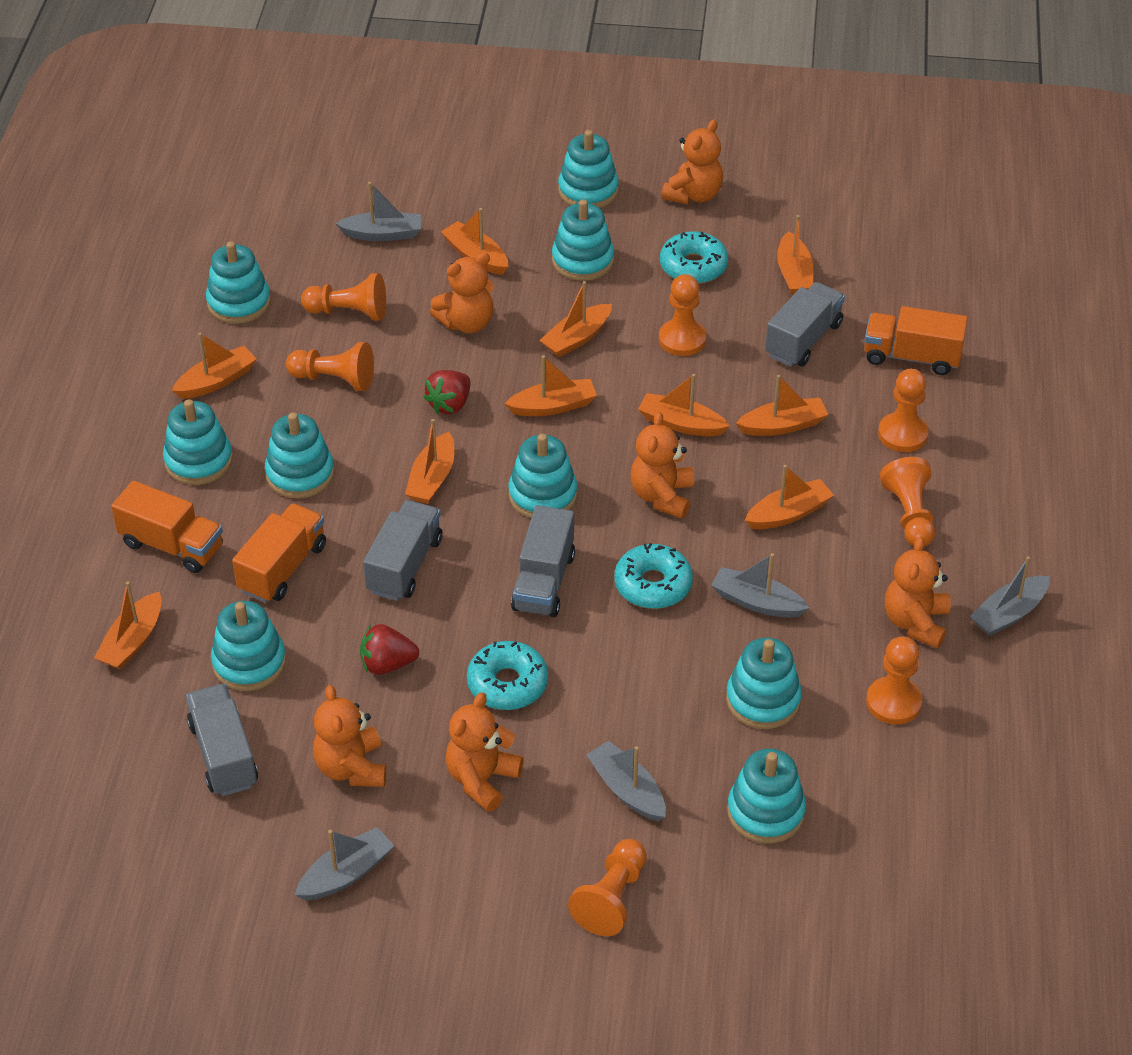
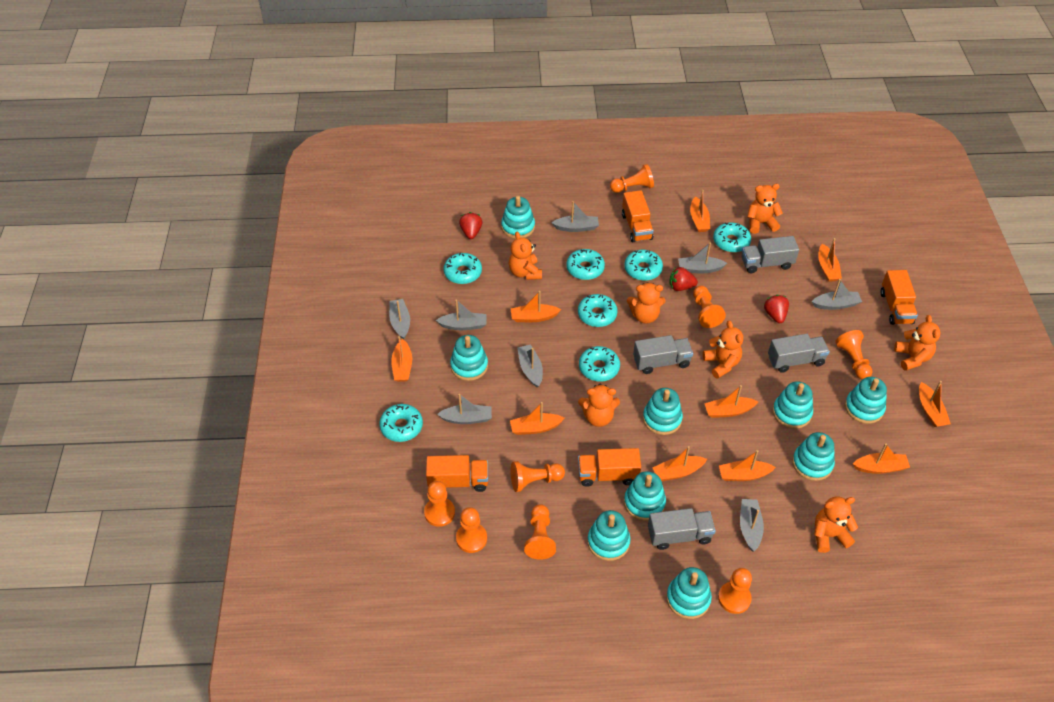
grey boat: [295,827,394,900] [335,182,421,241] [586,741,666,821] [711,553,809,618] [970,556,1050,636] = 5 -> [389,299,410,339] [436,299,486,330] [437,394,492,424] [517,344,543,388] [552,201,599,232] [678,242,727,274] [740,499,764,552] [812,279,862,310] = 8
orange pawn: [286,342,374,391] [301,273,386,321] [568,839,647,936] [659,274,706,356] [866,636,922,725] [878,369,929,452] [880,457,935,547] = 7 -> [424,481,455,527] [456,507,487,553] [511,461,565,492] [524,504,556,560] [610,164,654,193] [693,286,726,328] [718,568,752,614] [835,330,872,379] = 8
orange teddy bear: [313,685,386,787] [430,253,494,333] [445,692,523,812] [631,412,694,519] [662,120,723,204] [885,537,951,648] = 6 -> [509,232,542,280] [578,384,620,427] [627,283,665,324] [703,320,743,379] [747,184,783,234] [814,496,858,553] [894,315,941,371] = 7
orange truck: [111,480,223,573] [232,503,326,603] [864,306,968,375] = 3 -> [426,455,488,492] [578,448,641,487] [622,190,654,242] [880,270,918,325] = 4
red strawberry: [360,624,419,675] [423,370,470,414] = 2 -> [459,212,483,239] [669,267,698,291] [764,295,789,323] = 3
turquoise donut: [467,641,548,710] [614,543,693,609] [660,231,728,284] = 3 -> [379,404,423,442] [443,253,482,284] [566,249,605,280] [578,294,618,327] [579,346,620,382] [624,250,663,281] [713,222,751,253] = 7

